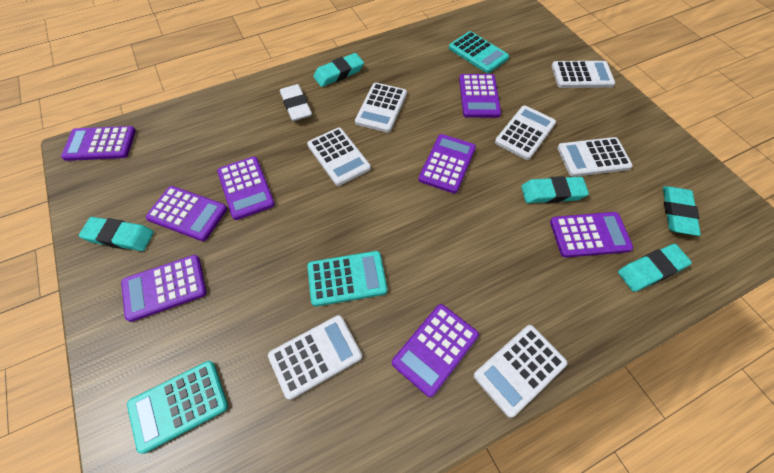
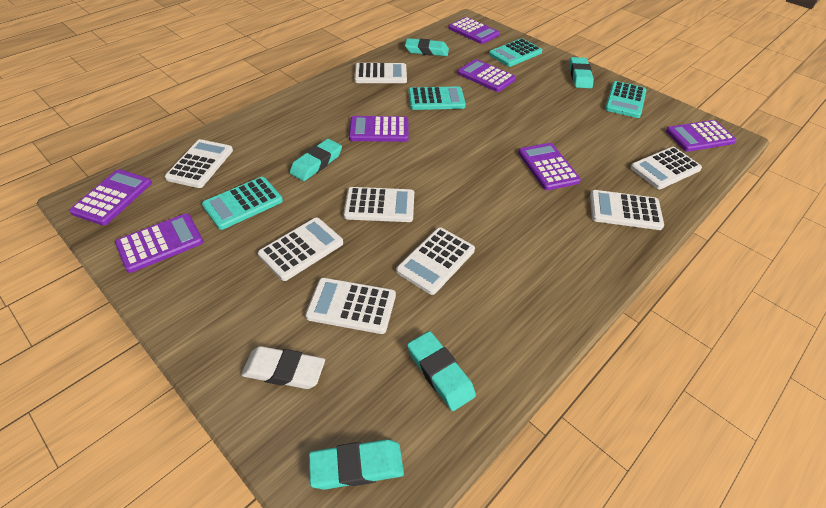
purple calculator: [61,126,136,161] [121,255,207,322] [146,186,227,241] [217,157,275,220] [392,304,479,397] [419,134,476,193] [459,74,501,118] [550,212,633,258] = 8 -> [69,169,152,225] [115,214,203,273] [349,116,409,142] [448,17,500,44] [458,59,516,92] [518,143,581,190] [666,120,736,152] = 7
turquoise calculator: [127,361,228,454] [307,251,387,307] [449,31,509,73] = 3 -> [202,177,283,230] [409,86,466,110] [489,38,542,67] [605,81,646,118] = 4
white calculator: [268,315,362,400] [307,128,371,186] [355,83,407,133] [473,325,567,418] [495,106,556,160] [552,61,615,88] [557,137,633,177] = 7 -> [165,139,233,188] [258,218,343,281] [305,278,396,334] [344,187,414,222] [355,63,407,83] [396,227,475,295] [590,190,664,230] [630,147,702,189] = 8

